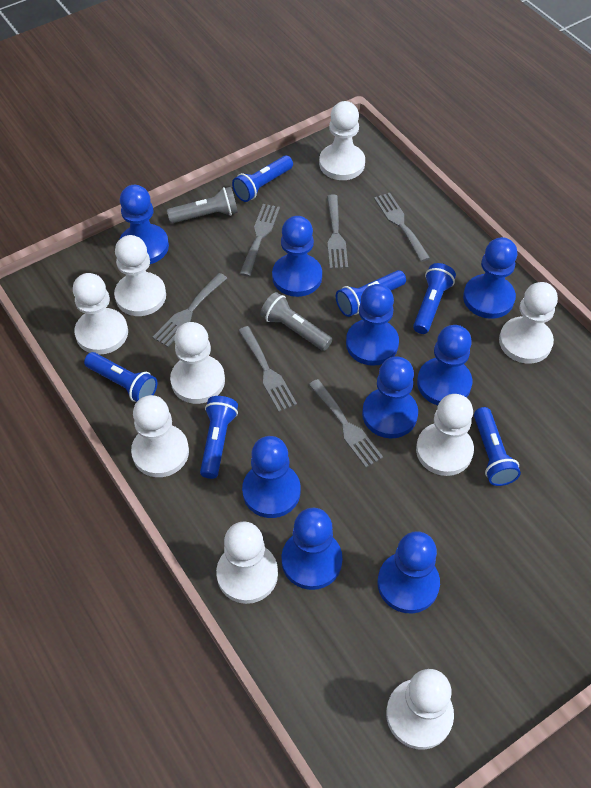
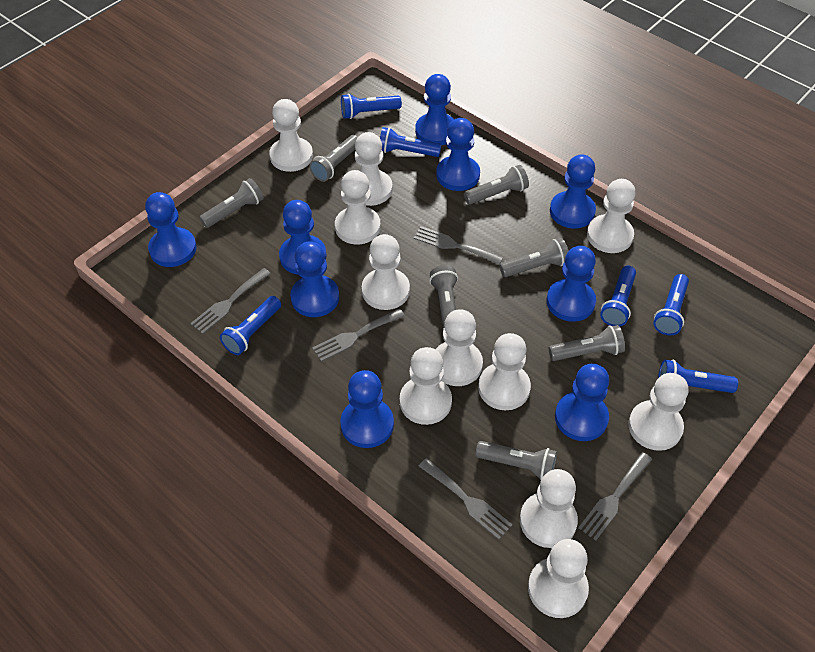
grey flashlight: [167,187,238,224] [260,292,332,351] = 2 -> [199,178,264,228] [309,135,358,182] [429,265,458,329] [464,165,529,205] [475,441,557,480] [500,238,569,277] [549,325,625,361] = 7
grey fork: [153,273,227,347] [238,326,297,412] [240,204,280,277] [309,379,383,467] [327,194,348,269] [374,193,430,262] = 6 -> [190,268,271,334] [312,308,405,362] [414,226,504,265] [419,458,512,540] [578,452,652,541] = 5
white pawn: [73,273,128,355] [114,235,166,316] [131,395,189,477] [170,322,225,404] [216,521,278,604] [319,101,365,180] [386,669,454,750] [416,394,474,476] [499,282,558,364] = 9 -> [269,99,313,172] [335,170,381,245] [355,132,393,206] [362,234,410,310] [400,347,452,425] [435,309,483,386] [478,333,531,410] [520,469,578,548] [528,539,589,618] [587,179,636,253] [628,373,689,451] = 11

